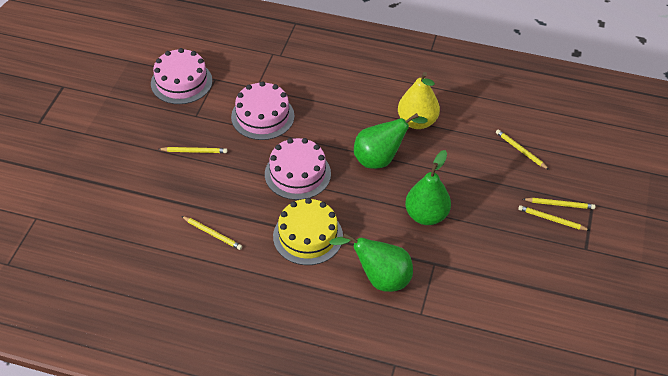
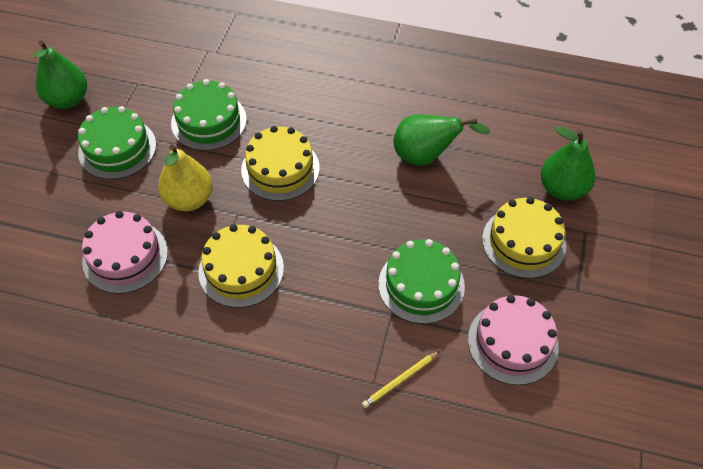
green cake: none = 0 -> [78,106,156,180] [171,79,247,151] [379,239,465,324] = 3
pink cake: [151,48,212,104] [231,81,295,140] [265,138,331,200] = 3 -> [82,211,168,294] [468,295,559,385] = 2
yellow cake: [273,198,343,265] = 1 -> [198,224,284,308] [241,126,320,201] [482,197,566,279] = 3
yellow pencil: [159,147,227,153] [182,216,242,250] [496,130,549,170] [518,205,589,230] [523,198,595,209] = 5 -> [362,351,440,408] = 1

